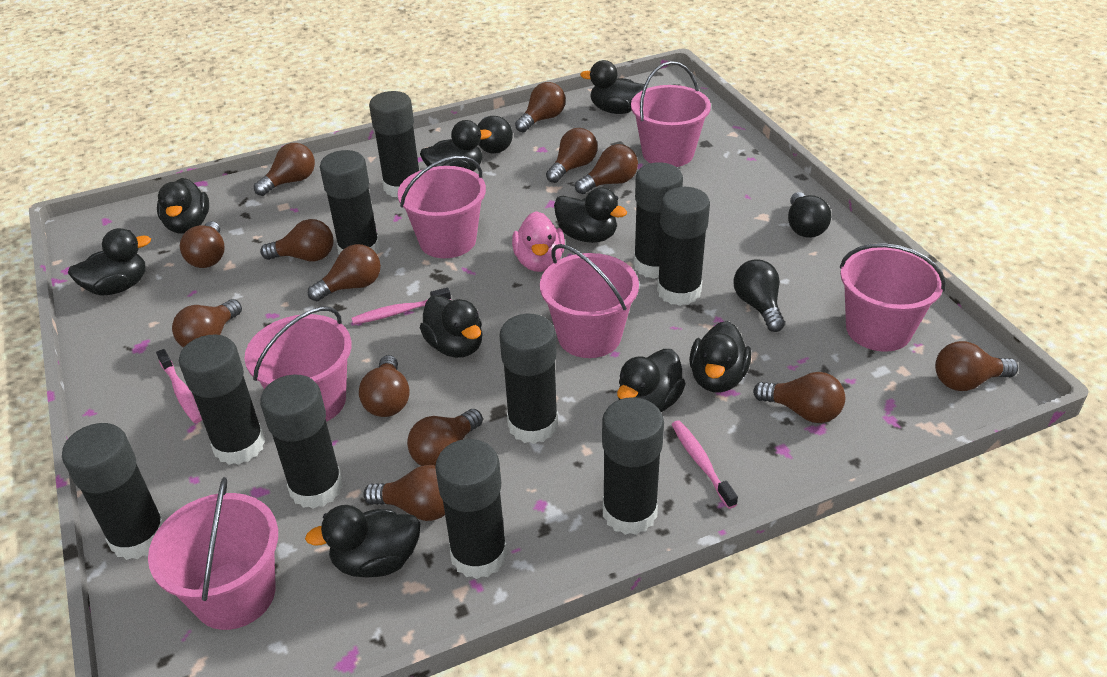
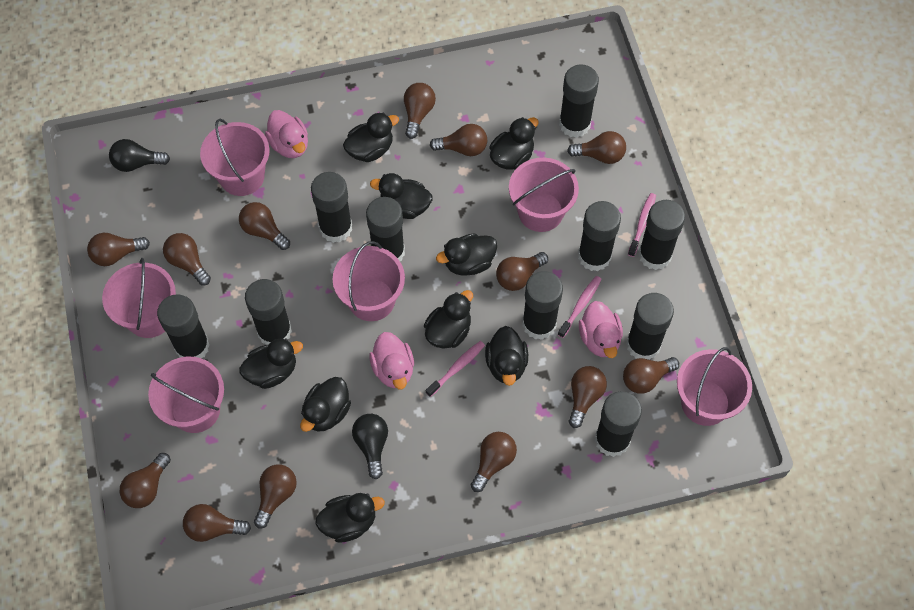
black light bulb: [478,116,513,154] [733,260,785,332] [788,192,831,238] = 3 -> [109,139,170,172] [352,414,388,480] = 2
pink duck: [512,211,565,272] = 1 -> [265,110,308,158] [369,332,414,390] [579,301,623,358] = 3

